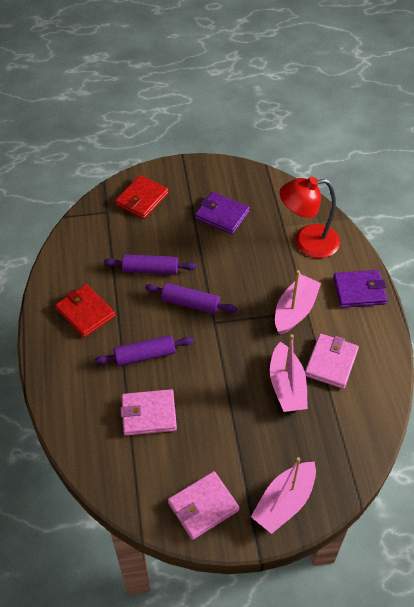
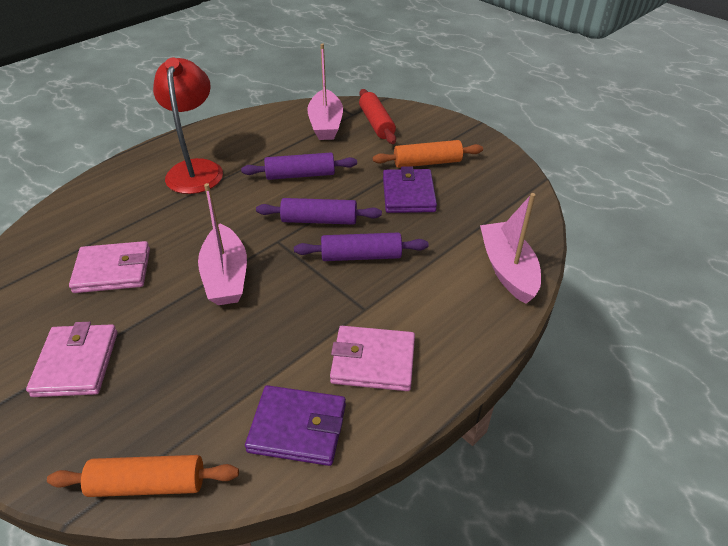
orange rolling pin: none = 0 -> [47,455,239,497] [373,140,483,168] = 2
red rolling pin: none = 0 -> [359,89,396,144] = 1
red wallet: [55,284,115,337] [115,175,169,219] = 2 -> none = 0

